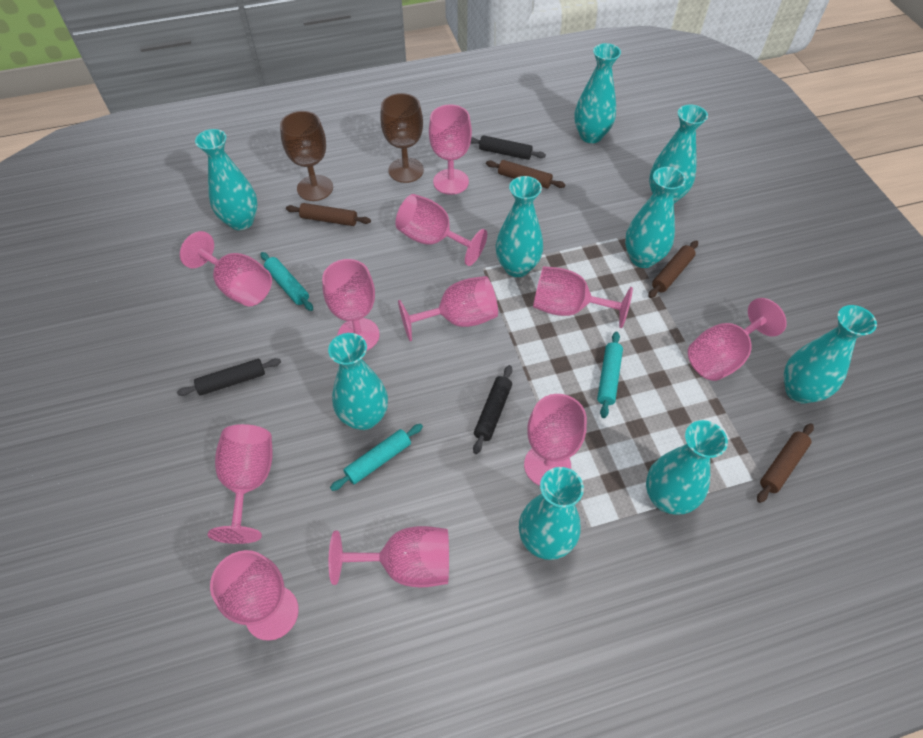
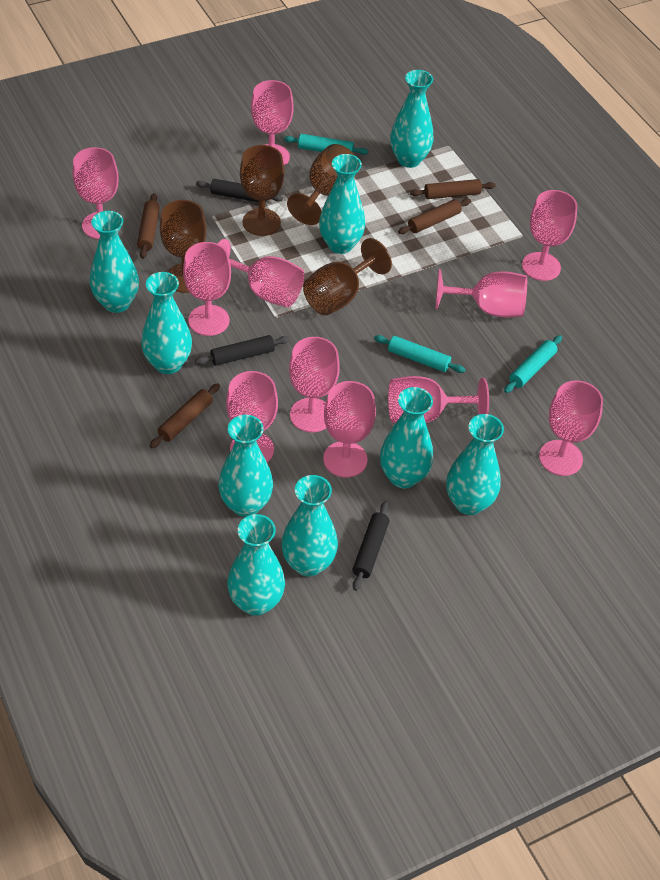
brown goblet: [280,111,333,201] [380,93,424,183] = 2 -> [160,200,207,293] [240,145,284,236] [287,144,355,225] [303,238,392,315] = 4

